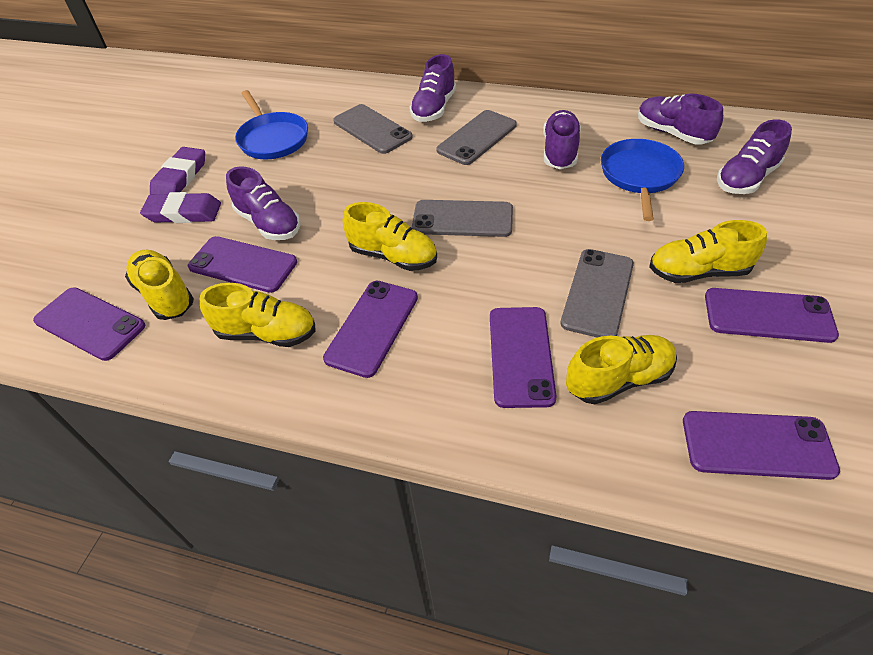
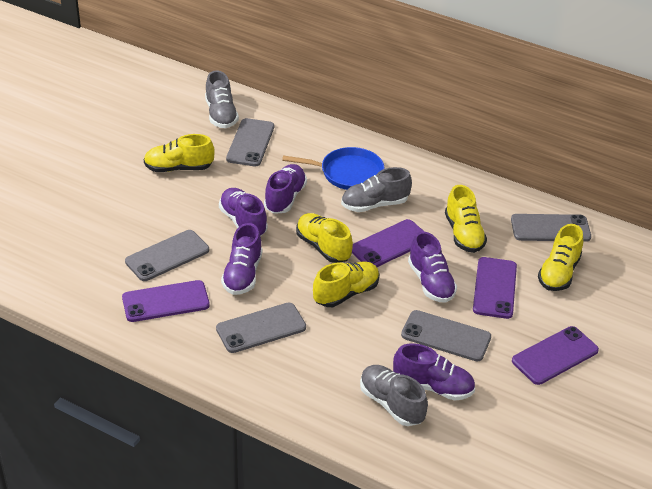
blue pan: [235,90,308,159] [601,139,684,221] = 2 -> [282,147,384,190] = 1
grey phone: [333,104,413,154] [412,200,513,237] [436,110,517,165] [560,249,634,338] = 4 -> [125,230,209,281] [216,303,306,353] [226,118,274,166] [401,310,491,361] [511,214,591,242] = 5
grey shoe: none = 0 -> [205,70,239,128] [341,167,412,212] [360,365,428,426] = 3
purple eraser: [140,192,221,223] [150,147,205,194] = 2 -> none = 0
purple phone: [33,288,145,361] [188,236,297,293] [323,281,418,378] [490,307,557,408] [683,411,840,480] [705,288,839,343] = 6 -> [122,280,210,322] [352,219,425,267] [473,257,517,319] [512,326,599,385] = 4

